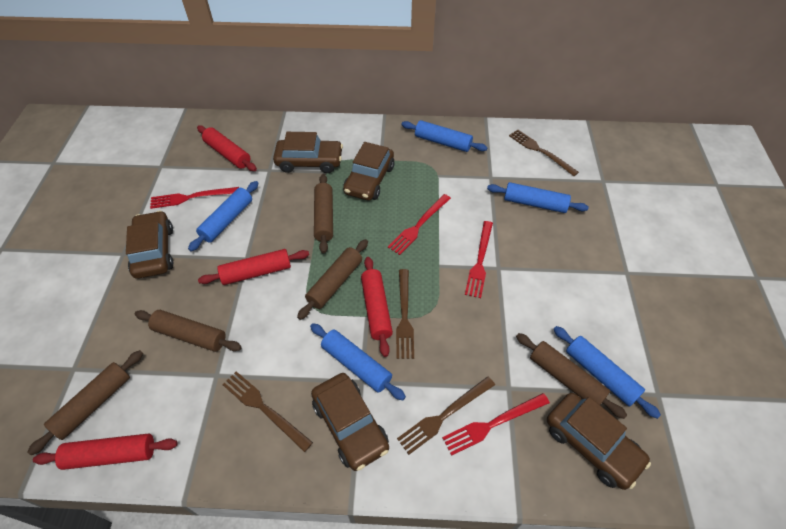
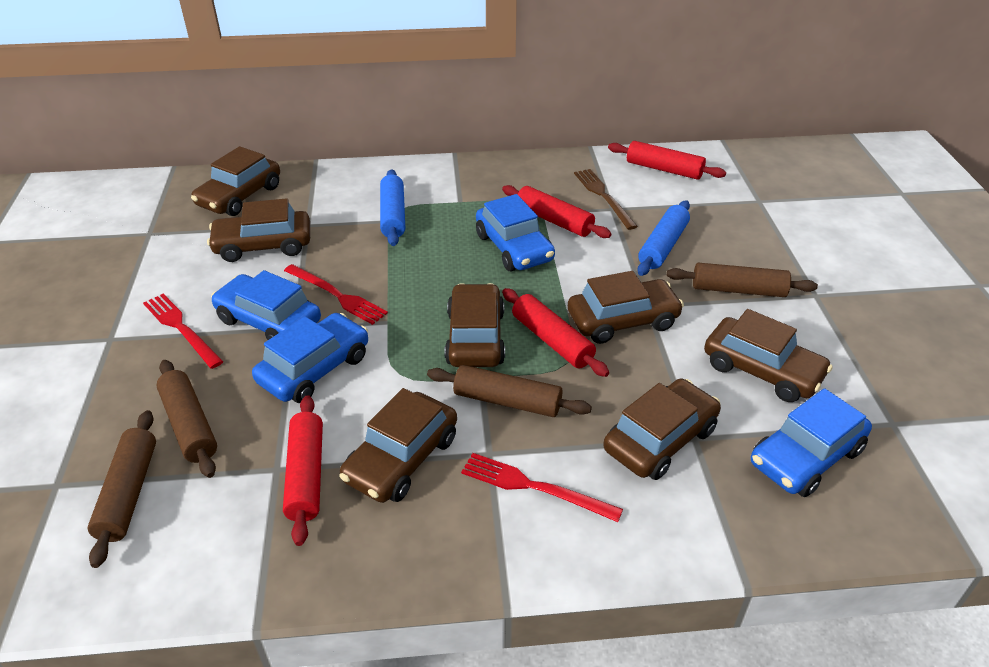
blue car: none = 0 -> [211,270,321,340] [252,313,368,403] [476,194,555,271] [751,388,872,497] = 4
blue rolling pin: [188,181,259,251] [310,323,406,400] [401,120,488,152] [487,182,589,213] [554,326,661,419] = 5 -> [380,169,405,246] [637,200,690,276] = 2
brown car: [126,211,173,279] [273,132,343,173] [311,373,389,471] [343,142,394,200] [547,393,651,490] = 5 -> [191,146,280,216] [207,198,310,262] [339,388,457,503] [445,283,505,367] [568,271,684,344] [603,378,721,480] [704,309,833,402] = 7
brown fork: [222,371,313,452] [396,269,414,359] [397,376,495,455] [509,130,579,176] = 4 -> [574,169,638,230] = 1
brown rolling pin: [27,350,143,455] [135,310,242,352] [297,239,368,320] [314,174,333,253] [516,333,627,419] = 5 -> [88,410,156,568] [156,360,217,478] [427,365,592,417] [667,263,818,297] = 4
red fork: [150,187,239,209] [388,194,451,255] [442,393,550,456] [465,221,493,298] = 4 -> [143,294,224,369] [284,264,388,325] [461,453,623,522] = 3

